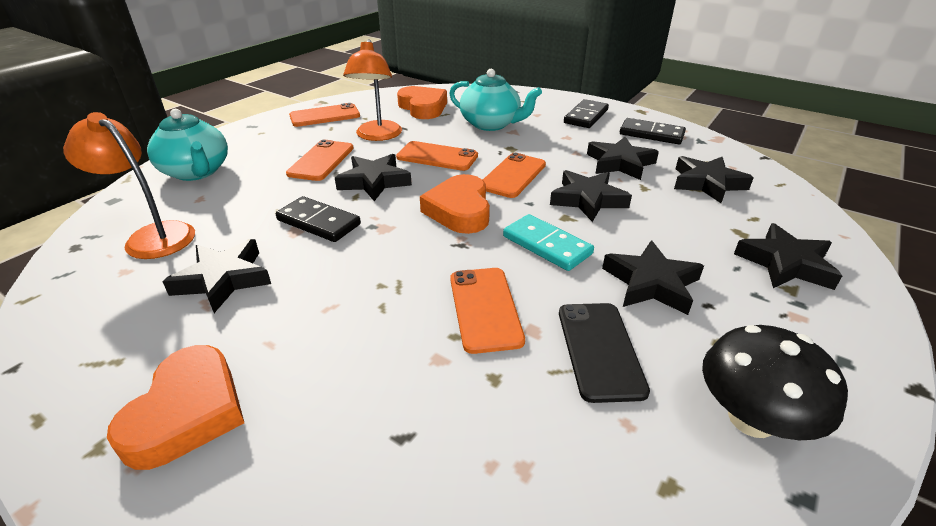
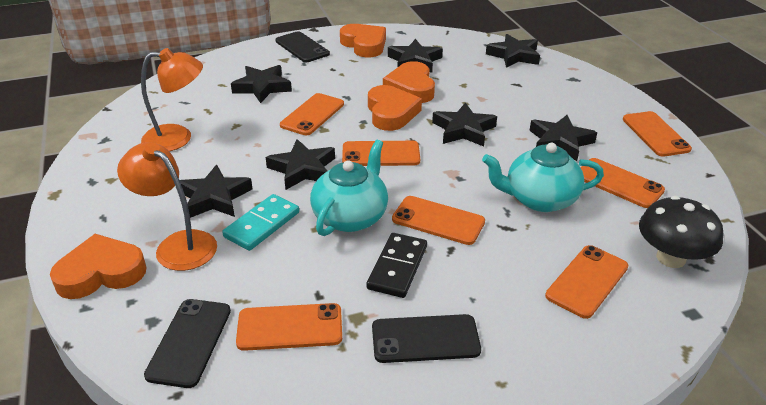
black domino: [276,196,361,242] [564,99,609,128] [620,118,686,144] = 3 -> [366,233,427,298] = 1
black phone: [559,303,650,403] = 1 -> [144,299,231,388] [275,31,330,62] [372,314,481,363] = 3
orange heart: [107,345,244,470] [397,86,447,119] [420,174,490,234] = 3 -> [50,234,147,299] [340,24,386,58] [368,85,422,131] [383,61,435,103] = 4
orange phone: [286,140,354,181] [289,103,360,127] [396,141,478,171] [450,268,525,354] [483,153,546,198] = 5 -> [236,303,342,351] [280,93,344,135] [342,141,420,166] [392,196,485,245] [545,245,629,319] [580,158,665,208] [623,111,692,157] = 7

